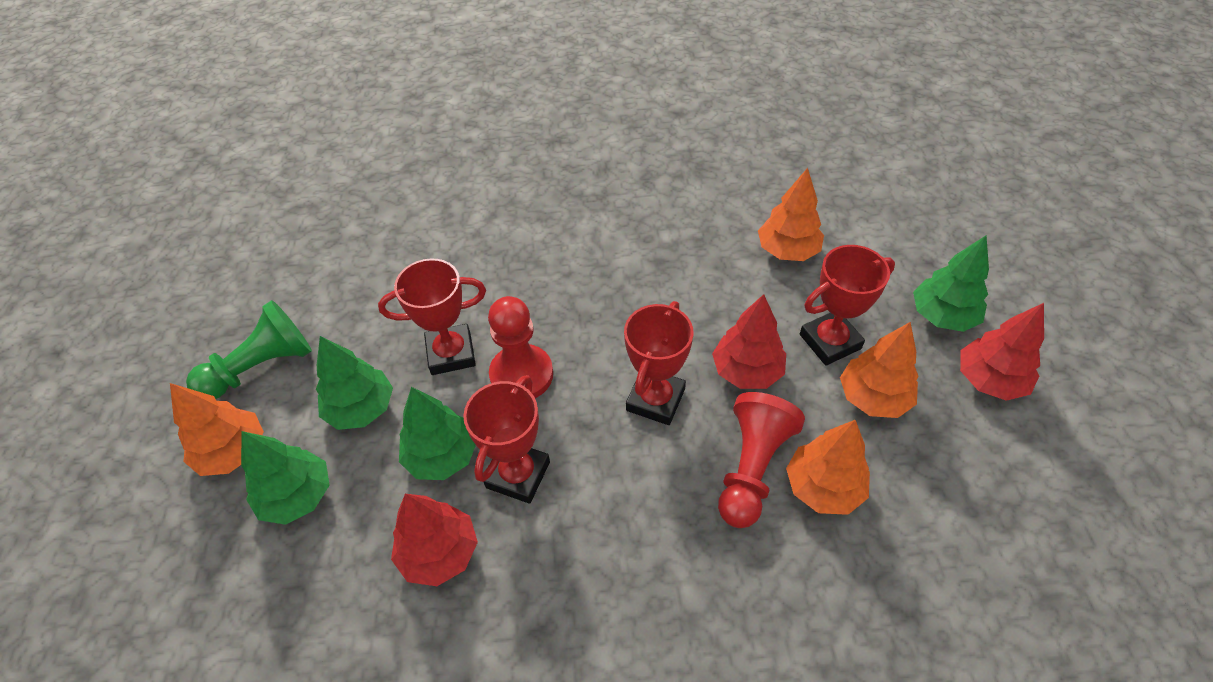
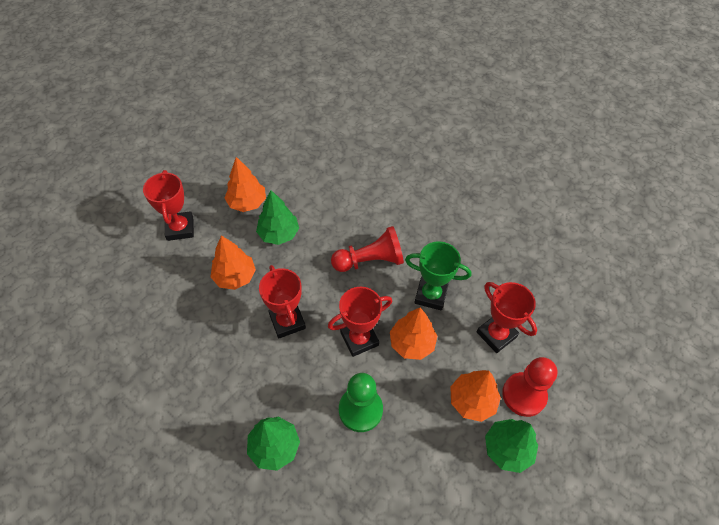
green tree: [241,431,330,525] [316,336,393,430] [399,387,476,480] [913,236,989,332] = 4 -> [247,417,300,471] [256,190,299,245] [485,419,538,473] = 3
green trophy: none = 0 -> [405,241,471,311] = 1
red tree: [391,494,478,586] [712,294,786,389] [960,303,1044,401] = 3 -> none = 0

